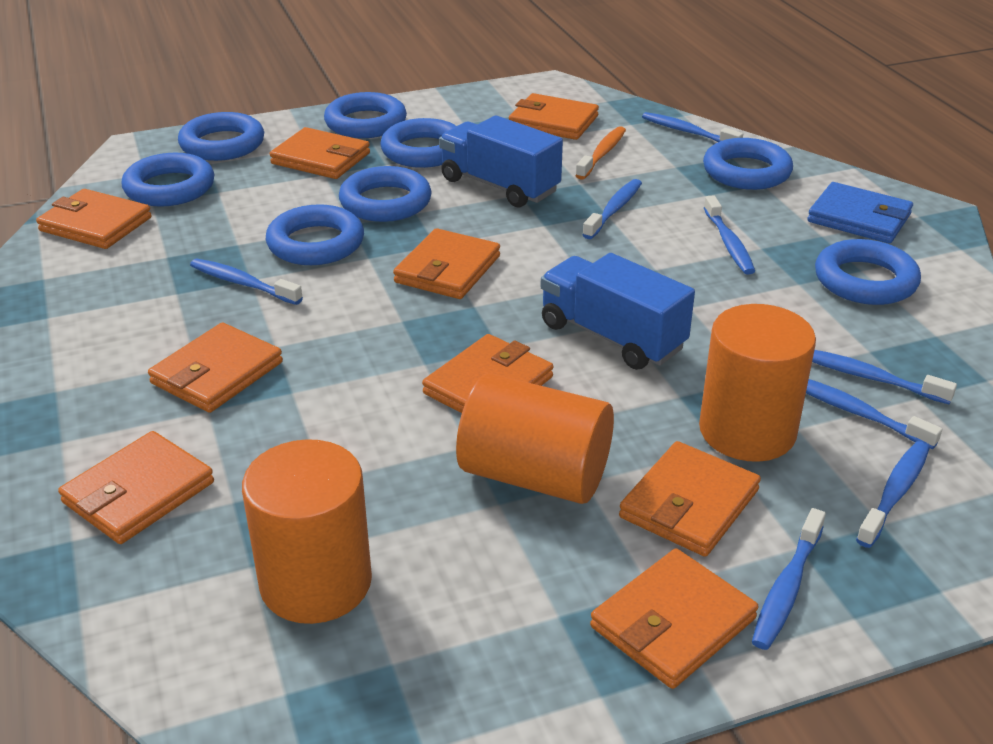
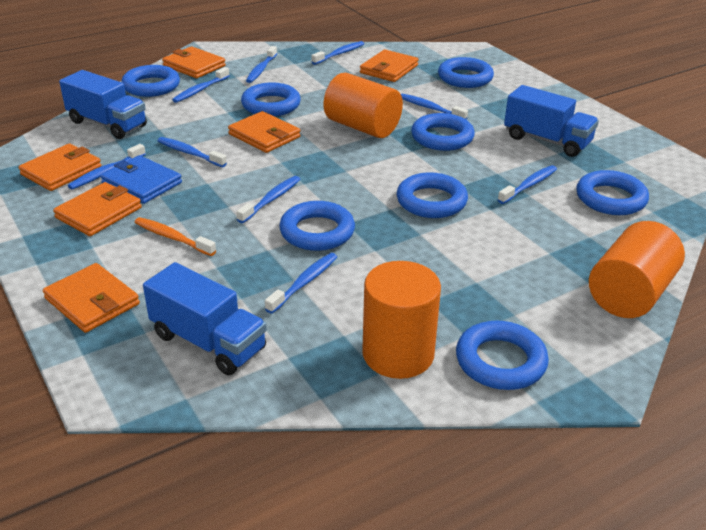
blue toothbrush: [190,259,303,305] [582,179,642,239] [642,112,743,142] [704,195,755,275] [752,508,826,650] [806,379,942,449] [812,350,957,404] [856,441,930,548] = 8 -> [68,144,146,190] [158,137,227,167] [172,67,230,103] [236,176,300,223] [246,46,277,83] [265,253,337,314] [311,41,364,65] [401,94,468,120] [498,165,557,204] = 9
blue truck: [439,115,563,207] [540,253,695,370] = 2 -> [59,70,147,139] [143,262,267,375] [504,85,599,157] = 3
orange wallet: [36,189,152,249] [58,431,214,544] [148,323,283,413] [270,127,370,179] [393,228,500,299] [422,334,553,413] [509,93,599,140] [590,548,758,689] [619,441,761,557] = 9 -> [19,143,101,191] [43,263,140,333] [53,182,142,236] [162,46,226,78] [228,111,301,153] [360,50,419,82] = 6

